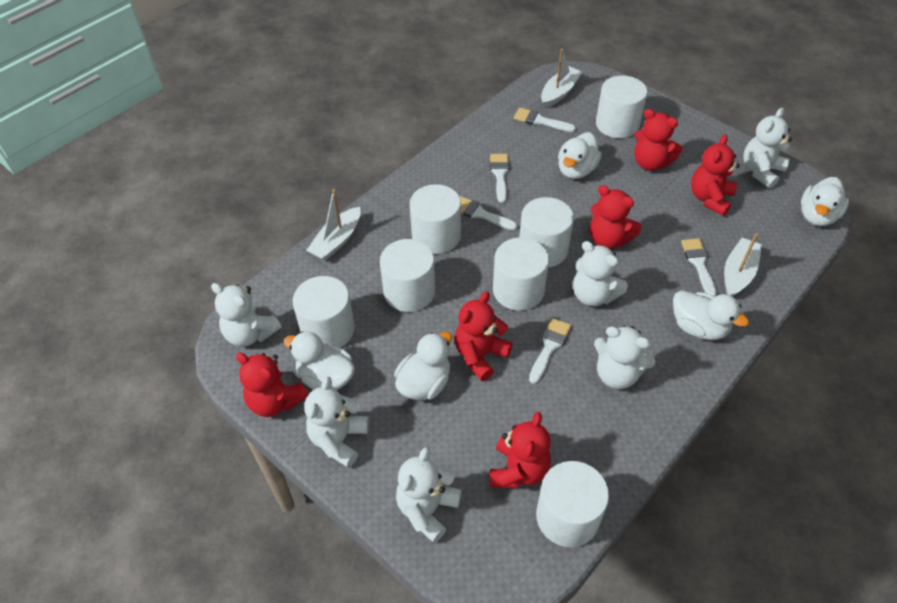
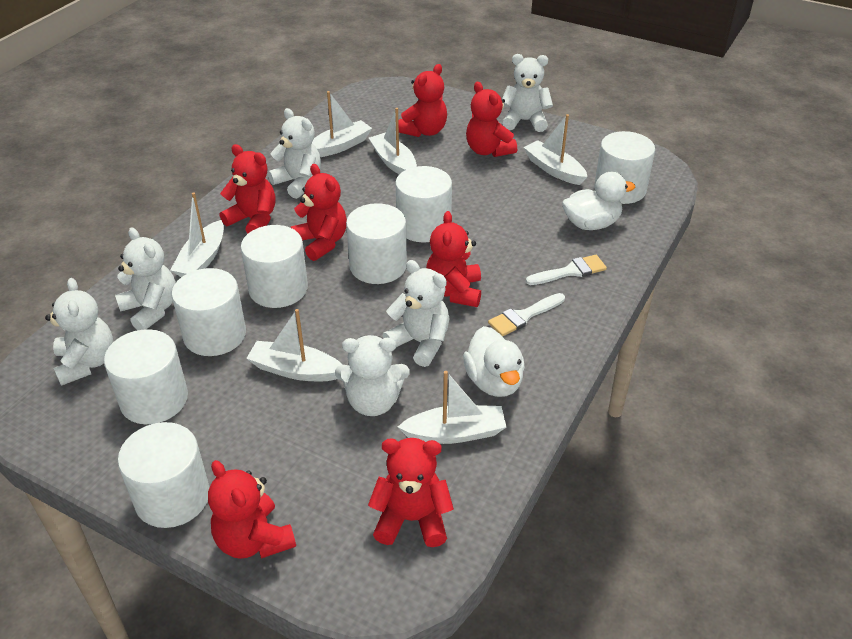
red teddy bear: [236,353,309,417] [455,292,513,381] [490,412,551,488] [590,185,641,249] [634,109,682,171] [691,135,740,216] = 6 -> [208,460,296,559] [220,144,276,234] [290,164,347,261] [368,438,454,547] [398,64,447,137] [426,211,481,307] [466,82,517,157] = 7
white boat: [306,189,361,261] [541,49,582,108] [724,233,762,296] = 3 -> [170,192,224,277] [246,309,342,381] [312,91,372,157] [369,108,417,174] [398,371,507,444] [524,114,587,185] = 6
white brush: [460,196,518,230] [490,154,509,203] [514,108,576,132] [529,318,571,384] [681,238,717,297] = 5 -> [488,293,565,336] [526,255,607,285] = 2
white duck: [283,331,355,390] [394,332,452,400] [558,132,602,179] [673,290,749,340] [801,177,849,226] = 5 -> [463,326,525,397] [562,172,635,230] = 2

